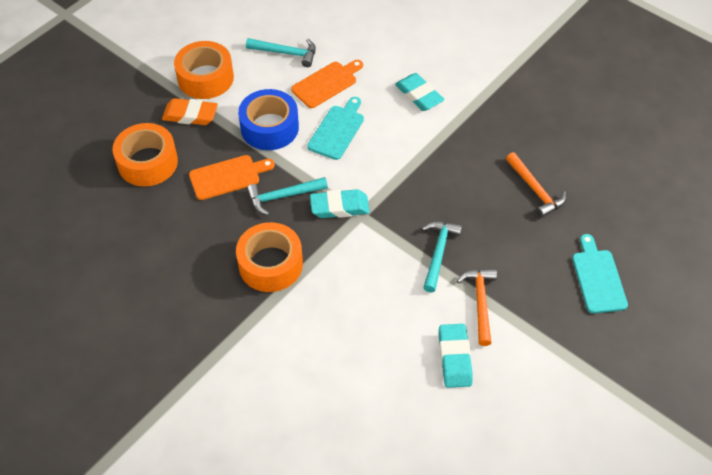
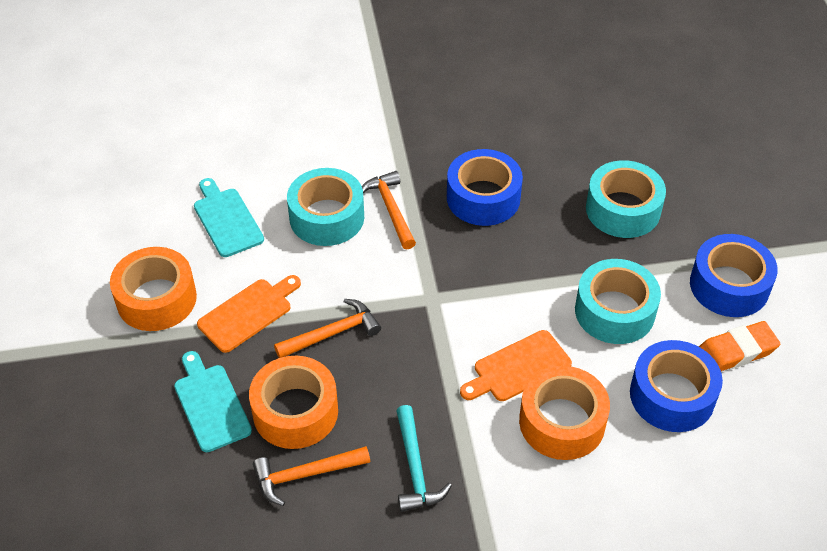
blue tape: [238,89,299,150] = 1 -> [447,149,523,226] [630,340,723,432] [690,234,778,317] = 3
orange hammer: [457,268,497,346] [506,152,566,218] = 2 -> [253,446,370,506] [274,299,381,358] [362,171,416,249] = 3
turquoise eraser: [310,189,370,218] [395,73,445,111] [439,324,473,388] = 3 -> none = 0
turquoise hammer: [246,38,316,67] [247,177,328,215] [422,221,462,292] = 3 -> [396,405,452,512] = 1
turquoise tape: none = 0 -> [287,168,364,246] [575,259,661,344] [586,160,666,238] = 3

